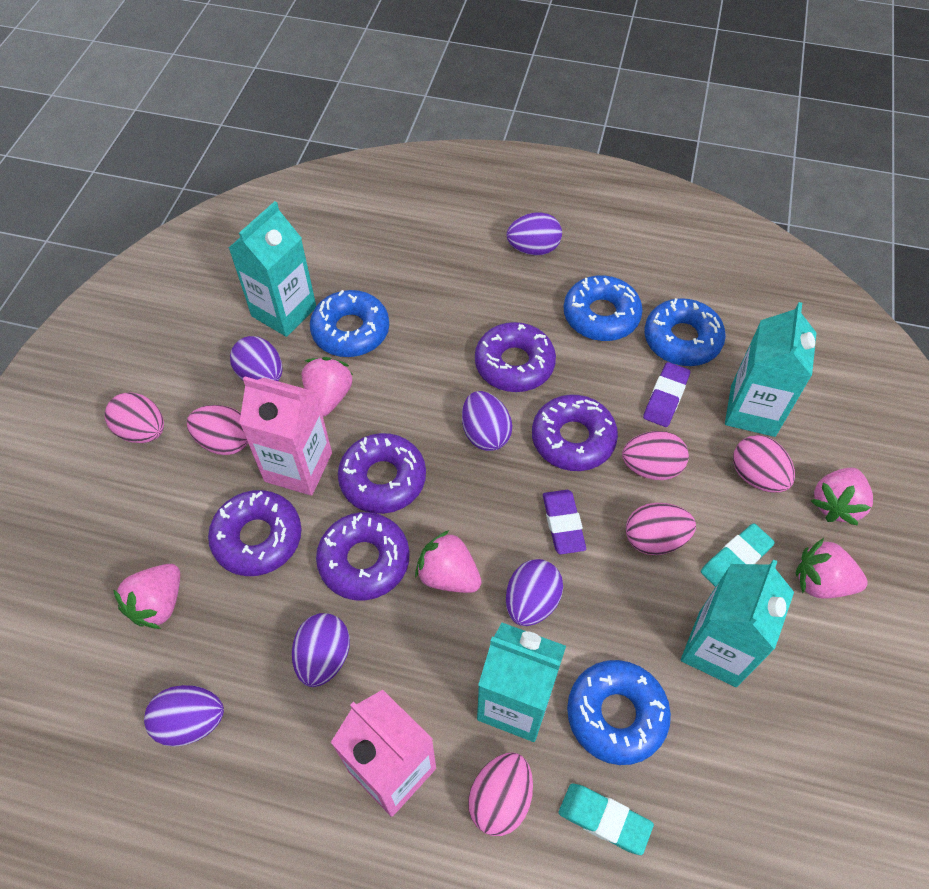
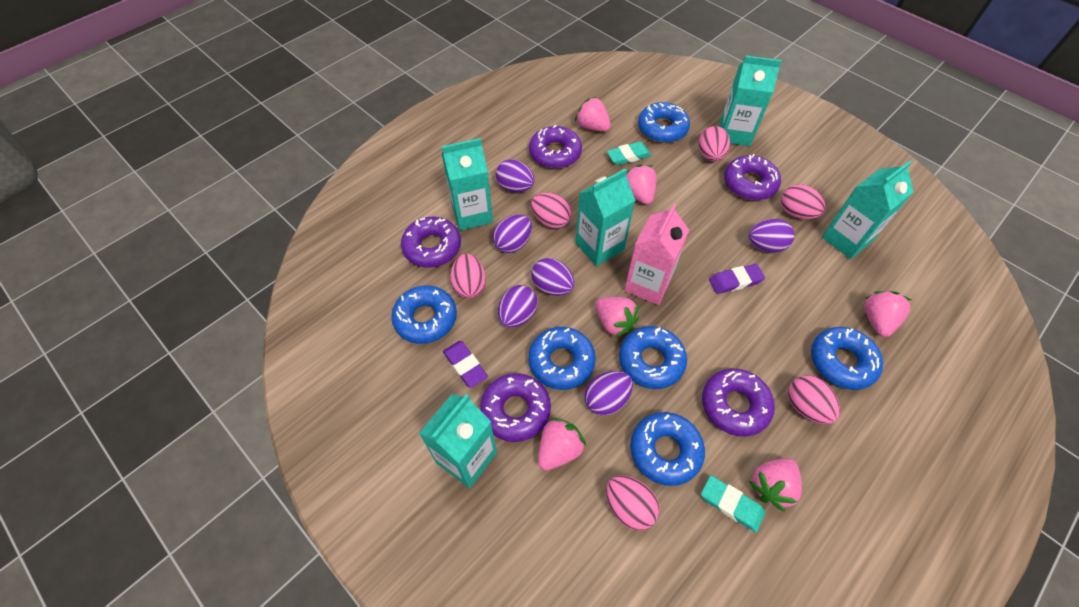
blue donut: [310,290,389,357] [564,275,643,341] [567,660,671,765] [644,298,726,366] = 4 -> [391,285,457,344] [528,327,596,390] [619,326,687,389] [630,412,705,486] [638,102,690,143] [811,327,883,390] = 6
pink carton: [239,376,332,496] [331,690,436,817] = 2 -> [624,204,689,305] = 1
pink strawberry: [113,564,180,629] [302,357,353,417] [415,530,482,593] [796,538,868,599] [811,468,873,526] = 5 -> [538,418,586,471] [575,96,611,132] [595,297,639,338] [626,164,657,205] [749,458,802,512] [864,291,911,337] = 6
turquoise carton: [229,201,316,337] [477,623,566,742] [681,559,794,687] [725,302,816,437] = 4 -> [419,394,497,488] [442,138,493,230] [575,168,636,266] [720,55,782,146] [822,161,913,259] = 5

